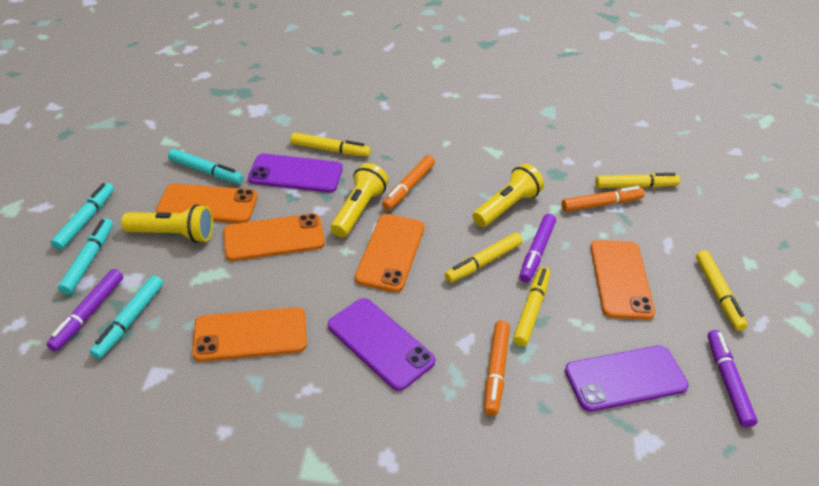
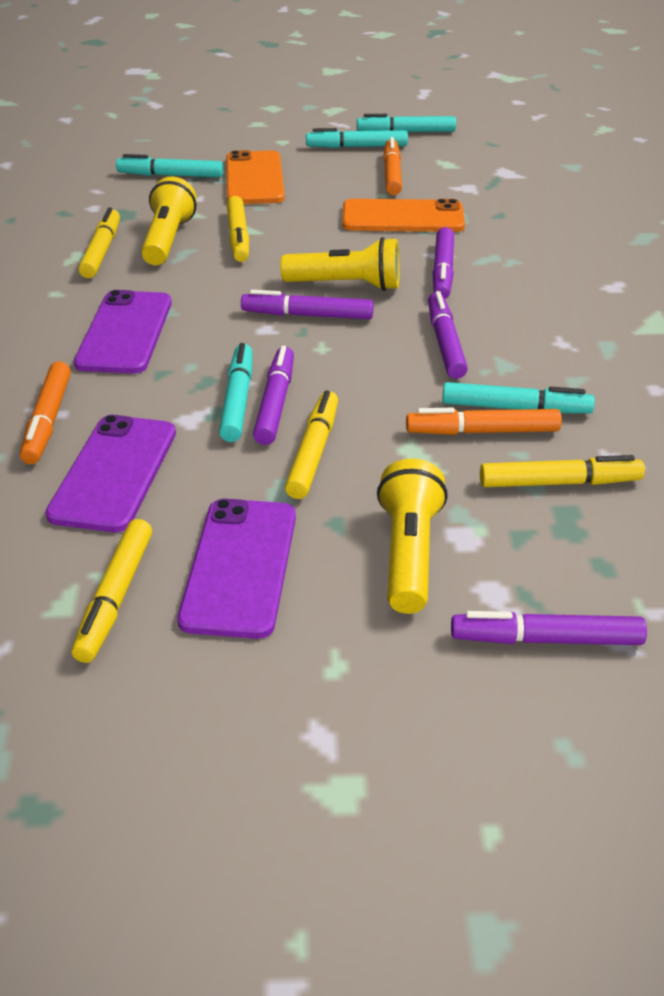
orange phone: [156,184,258,223] [192,307,307,362] [223,214,325,261] [355,214,425,292] [590,240,655,320] = 5 -> [226,150,285,204] [342,199,465,232] = 2
purple marker: [46,269,123,352] [519,214,556,282] [708,330,758,428] = 3 -> [241,290,374,319] [253,346,294,445] [428,291,468,379] [432,227,454,299] [451,611,647,645] = 5
turquoise marker: [51,183,114,250] [58,218,113,295] [90,275,163,359] [168,149,243,184] = 4 -> [116,154,223,178] [219,343,253,442] [306,128,408,148] [357,114,456,132] [442,382,595,413] = 5

